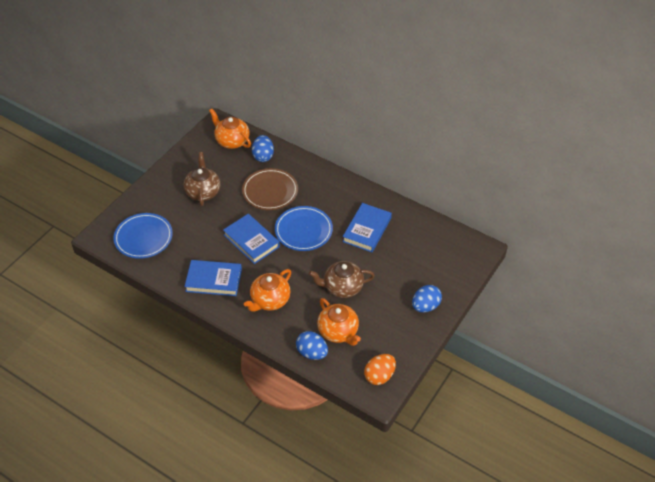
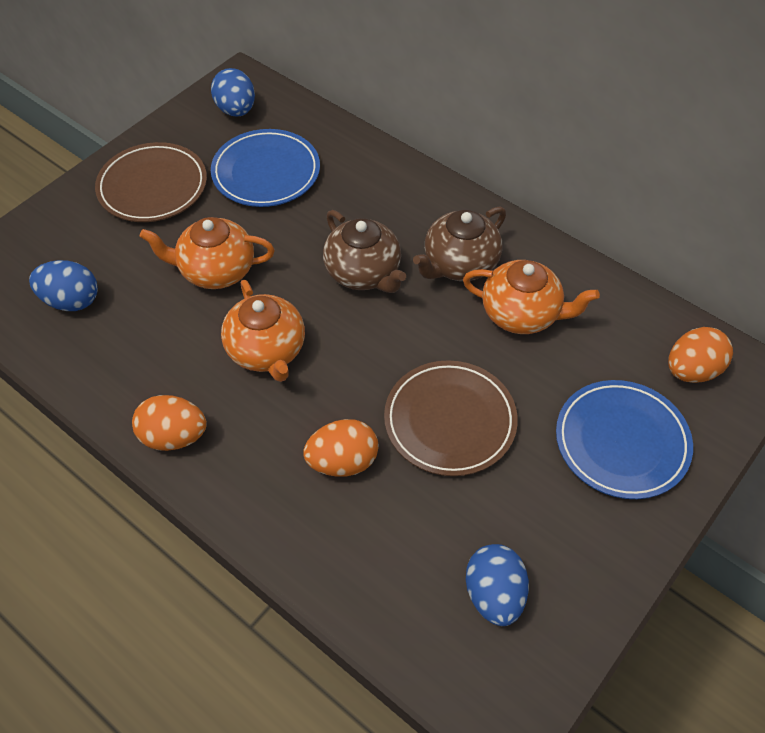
blue book: [184,260,242,296] [223,214,280,264] [343,203,392,252] = 3 -> none = 0
brown plate: [242,168,298,210] = 1 -> [95,142,207,222] [384,360,518,476] = 2
orange egg: [364,354,396,385] = 1 -> [132,395,207,451] [303,419,379,477] [668,327,733,383] = 3

